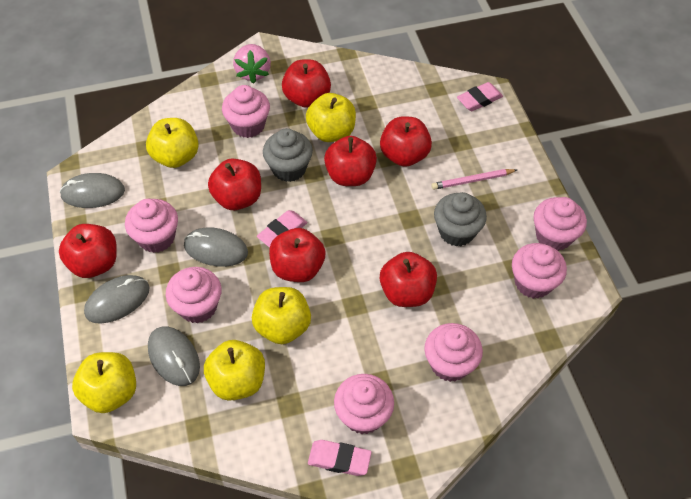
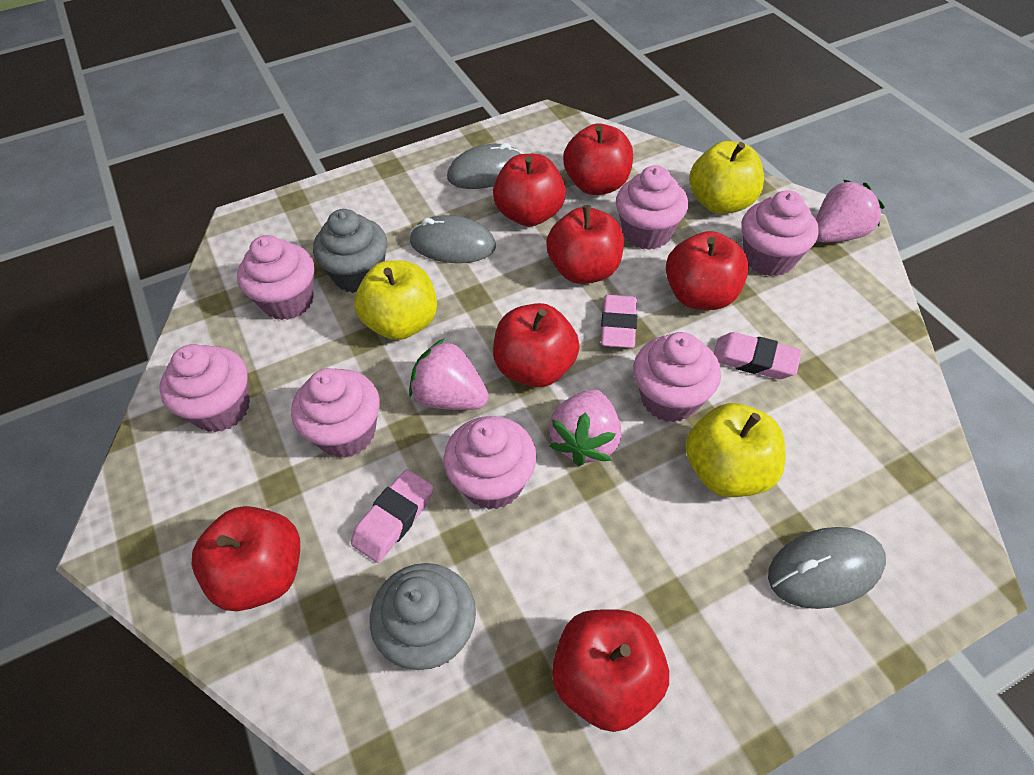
grey mouse: [59,173,125,208] [84,275,149,323] [148,326,200,386] [184,227,248,267] = 4 -> [410,215,496,263] [447,143,522,189] [768,527,886,609] = 3
pink pencil: [431,169,517,190] = 1 -> none = 0
pink strawberry: [233,44,271,84] = 1 -> [409,338,489,410] [549,389,621,466] [816,180,885,243] = 3
yellow apple: [72,352,136,413] [146,118,199,168] [204,340,265,401] [252,287,311,344] [306,93,356,142] = 5 -> [354,261,437,340] [685,403,785,497] [689,141,764,214] = 3

